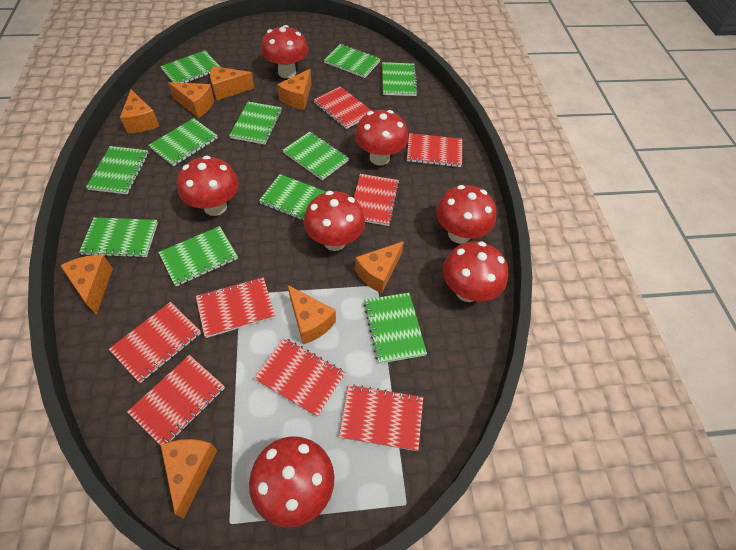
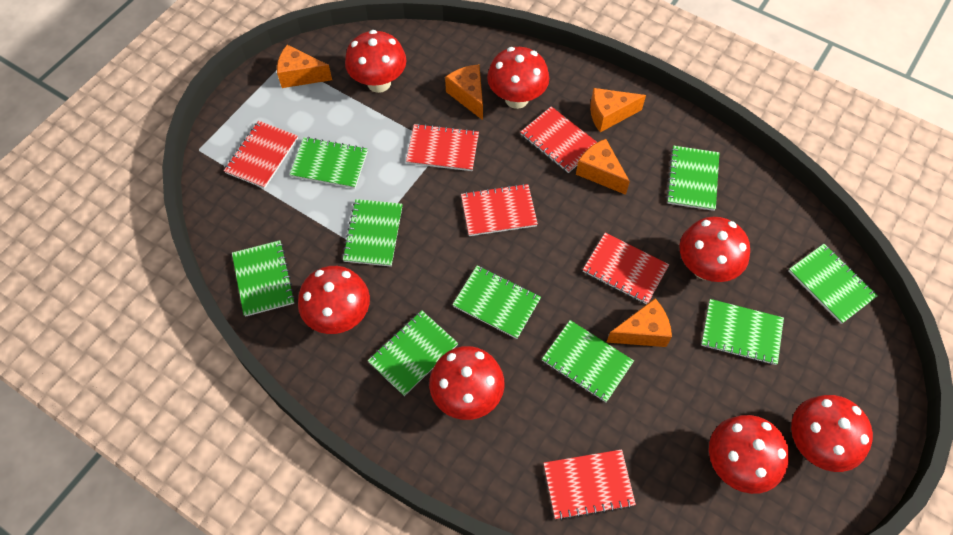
green notebook: [79,217,158,258] [86,146,149,194] [149,118,218,166] [158,226,238,286] [160,51,220,83] [229,102,282,145] [259,174,326,221] [283,132,349,180] [324,44,380,78] [363,293,427,364] [382,62,418,96] = 11 -> [232,240,295,317] [289,137,368,189] [342,199,403,267] [368,311,458,396] [452,265,541,339] [542,320,634,402] [666,146,719,211] [701,299,784,365] [789,244,878,324] = 9
orange cheese: [60,255,113,315] [120,90,159,133] [161,439,218,518] [168,82,214,118] [210,66,254,100] [277,69,312,110] [288,285,336,344] [355,241,404,294] = 8 -> [277,45,332,88] [445,64,483,120] [576,139,630,195] [590,88,646,132] [606,299,672,347] = 5
red notebook: [109,302,201,383] [127,355,225,446] [196,277,275,338] [254,338,345,417] [314,86,372,129] [339,384,423,451] [354,174,400,226] [407,133,462,167] = 8 -> [224,121,298,189] [406,124,479,171] [461,184,538,236] [521,106,597,173] [543,449,636,521] [583,233,669,304] = 6

